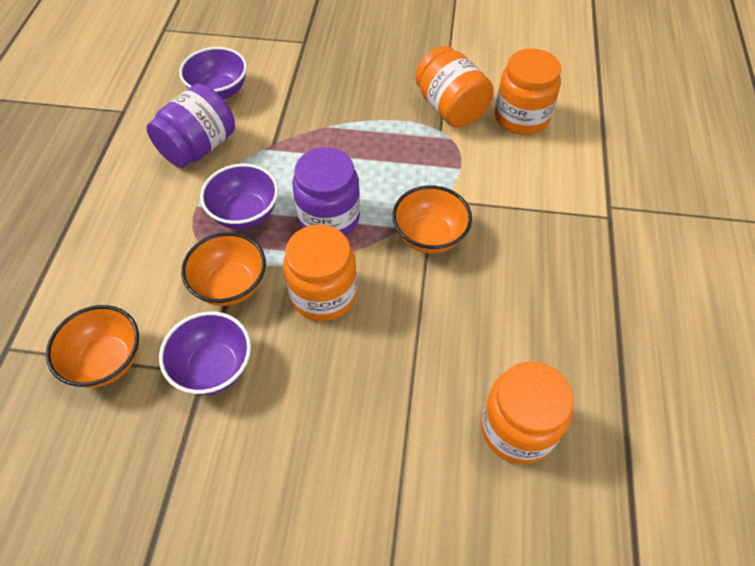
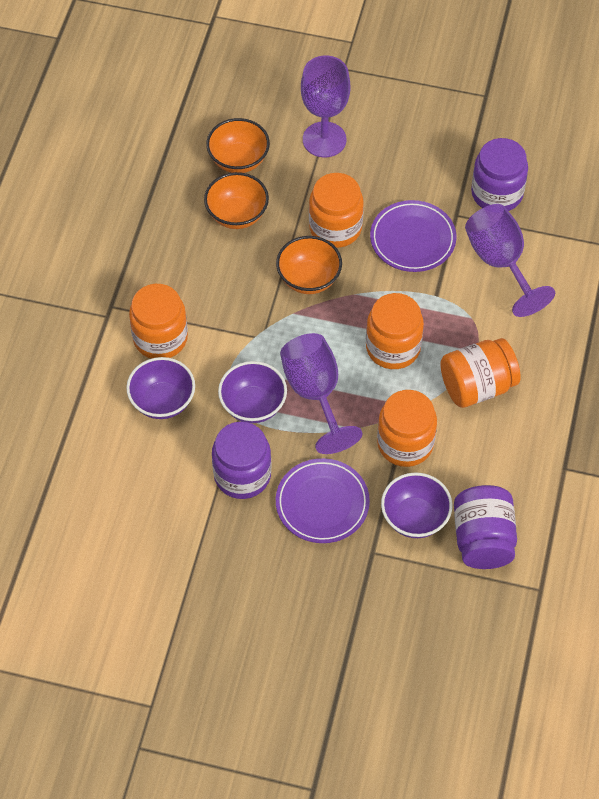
orange jar: [283,224,357,321] [415,46,494,127] [481,362,574,464] [495,48,561,135] = 4 -> [129,284,188,359] [309,173,364,248] [366,293,424,369] [377,390,437,467] [441,338,521,408] = 5
purple goblet: none = 0 -> [280,333,362,454] [301,55,350,157] [465,204,555,317] = 3
purple jar: [146,84,235,168] [292,147,360,236] = 2 -> [212,422,271,499] [454,485,517,569] [471,138,528,211] = 3
purple plate: none = 0 -> [276,458,370,543] [370,200,456,272] = 2

